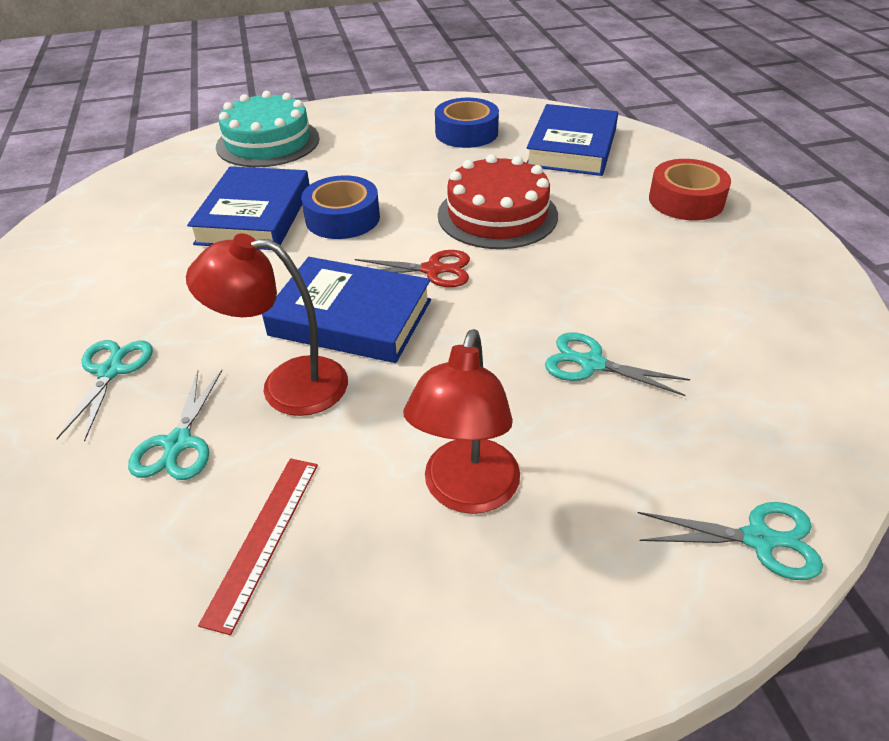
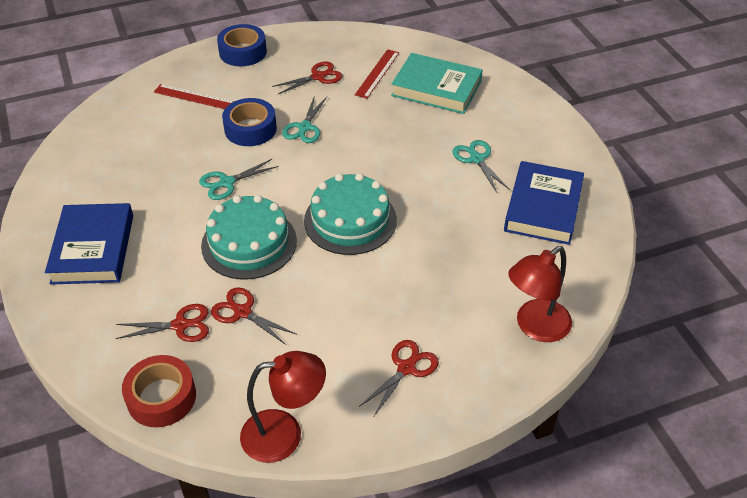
blue book: [187,166,310,250] [262,257,431,363] [526,104,618,176] = 3 -> [45,203,133,285] [504,161,584,245] = 2
red cake: [438,154,558,249] = 1 -> none = 0
red ruler: [198,458,318,635] = 1 -> [154,84,234,109] [355,49,399,99] = 2
red scissors: [355,250,470,287] = 1 -> [116,304,209,342] [211,287,296,345] [272,61,342,94] [359,340,439,416] = 4
turquoise book: none = 0 -> [391,53,482,114] = 1
turquoise cake: [216,91,319,167] = 1 -> [201,195,297,279] [304,173,397,255] = 2
turquoise scissors: [56,340,153,441] [128,370,222,480] [545,332,690,396] [638,502,823,580] = 4 -> [199,159,279,200] [282,95,327,143] [452,140,510,193] = 3

